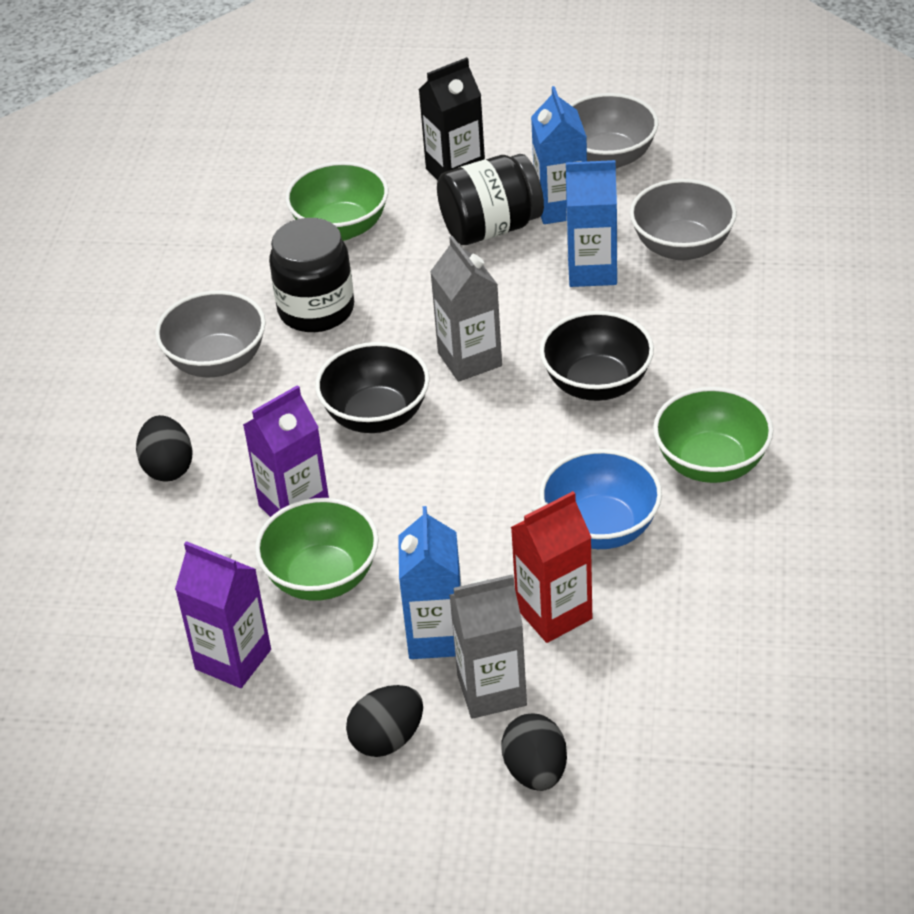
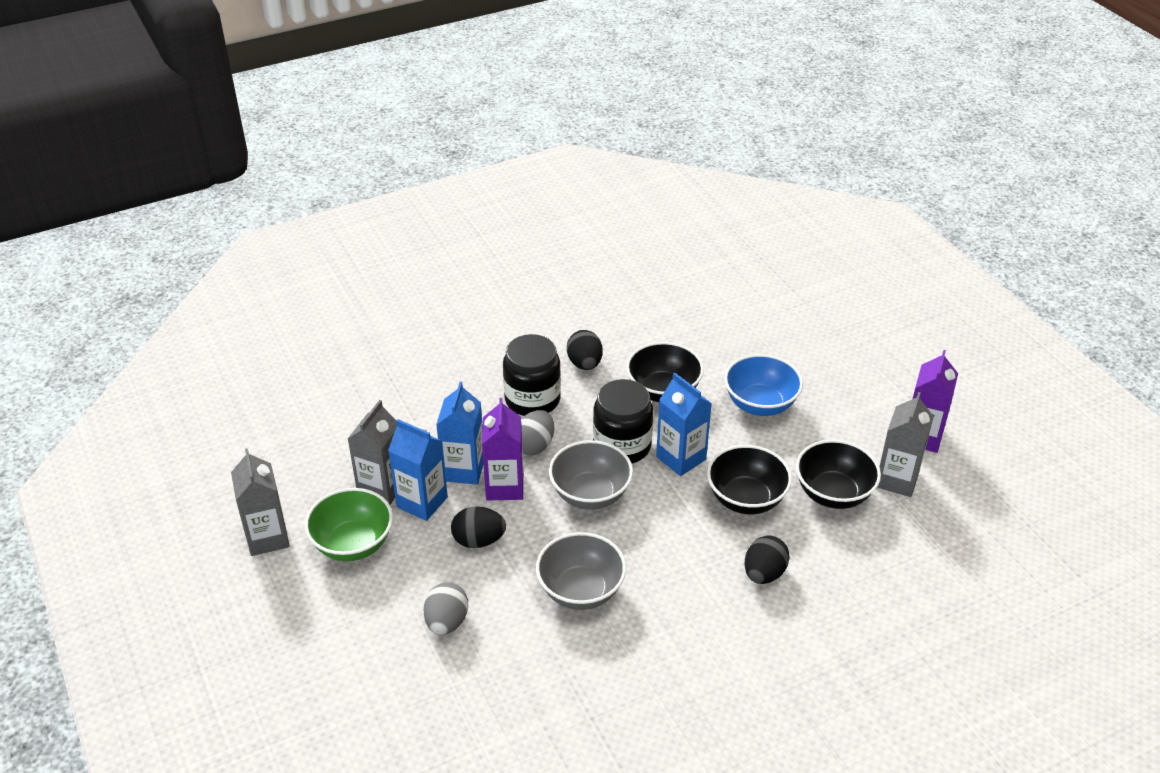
black bowl: [315,342,430,433] [540,311,654,401] = 2 -> [626,342,704,402] [707,445,792,514] [796,440,881,509] = 3
black carton: [419,57,485,181] = 1 -> none = 0
green bowl: [255,498,379,601] [285,161,388,241] [653,387,773,483] = 3 -> [305,488,393,561] = 1
grey bowl: [155,291,266,377] [570,93,658,168] [630,179,737,261] = 3 -> [536,532,626,610] [549,440,633,510] = 2
grey carton: [430,236,502,382] [449,574,527,719] = 2 -> [231,448,290,556] [348,400,397,505] [877,392,934,497] = 3
grey egg: none = 0 -> [424,582,468,635] [521,410,554,455] = 2
red carton: [511,491,592,643] = 1 -> none = 0

